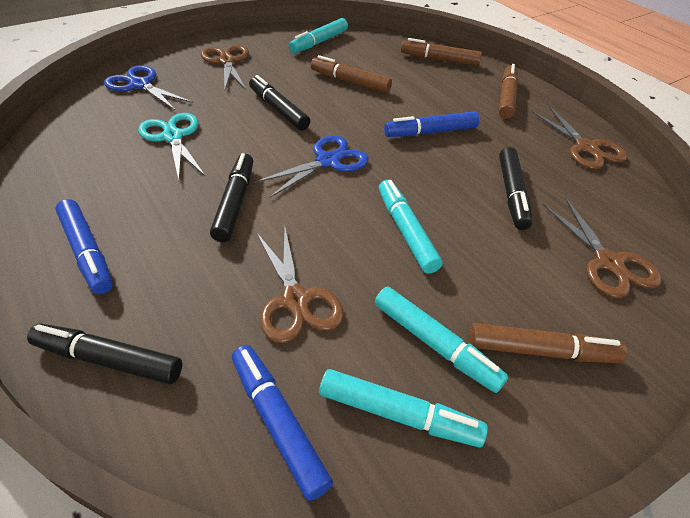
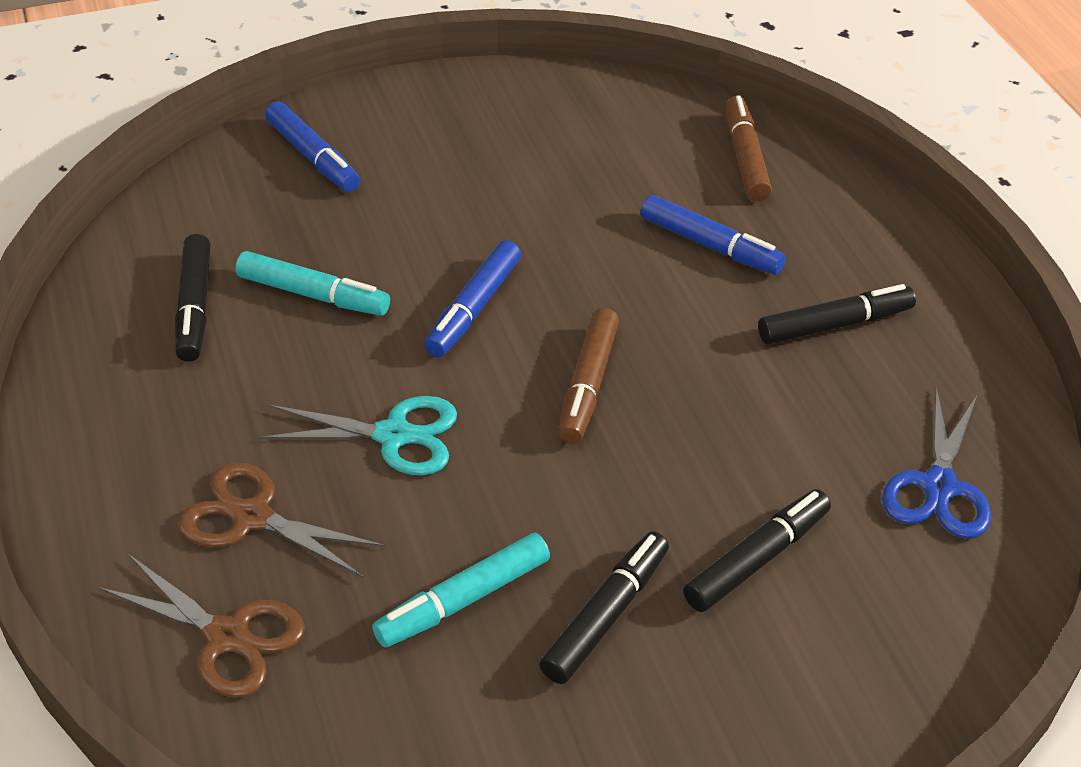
blue scissors: [104,65,193,111] [254,135,369,198] = 2 -> [882,387,991,539] = 1
brown marker: [311,55,392,93] [401,38,482,66] [469,323,627,363] [499,64,518,119] = 4 -> [558,308,619,444] [726,95,772,202] = 2
brown scissors: [201,45,249,90] [256,228,344,343] [532,106,627,169] [543,198,662,298] = 4 -> [98,554,305,698] [178,463,386,578] = 2
turquoise marker: [289,18,348,53] [319,369,488,447] [375,286,508,393] [379,180,443,274] = 4 -> [235,251,390,316] [372,533,550,648] = 2

